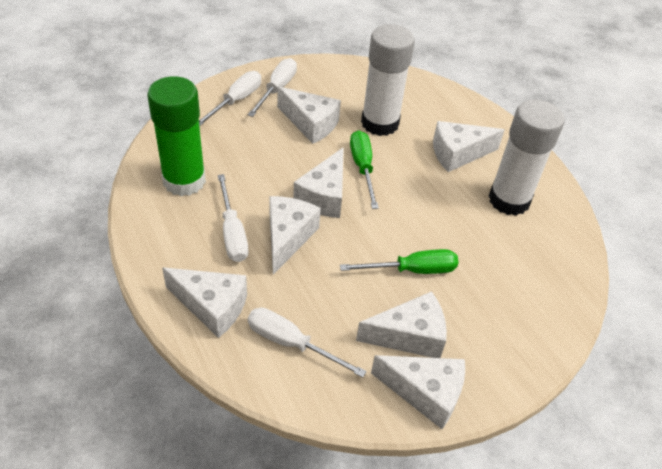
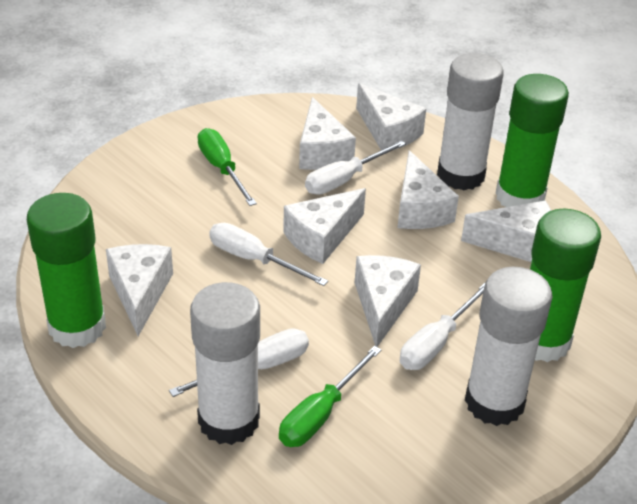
green glue stick: [147,76,206,196] = 1 -> [27,193,106,348] [496,74,569,207] [530,209,601,362] = 3
white glue stick: [361,24,415,136] [489,100,564,216] = 2 -> [190,282,260,445] [437,53,504,190] [465,267,552,426] = 3

